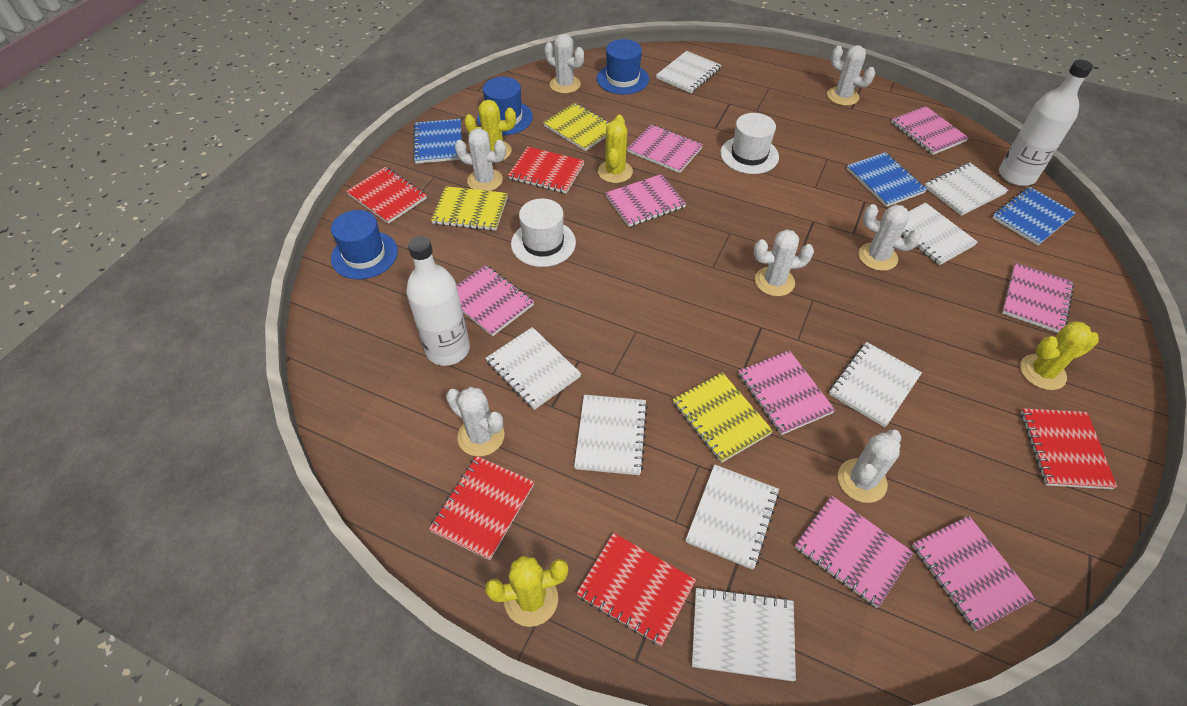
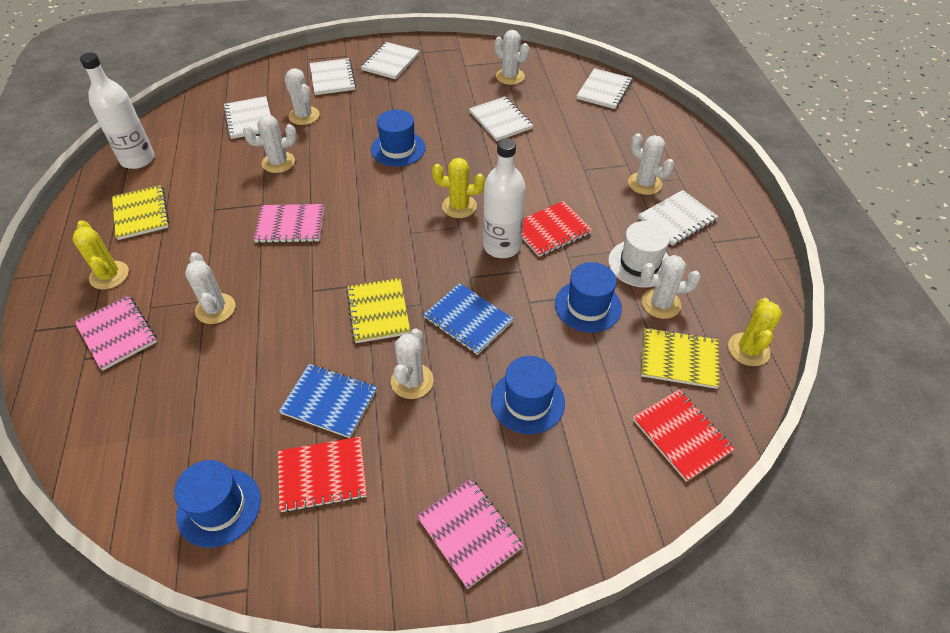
blue hat: [331,210,398,279] [477,77,533,135] [597,39,649,95] = 3 -> [174,460,261,548] [371,110,426,167] [491,356,565,434] [555,262,622,333] = 4
blue notebook: [413,119,462,164] [847,152,927,207] [992,187,1076,246] = 3 -> [279,364,377,438] [423,283,513,355] = 2
pink notebook: [456,265,534,336] [605,174,687,227] [627,124,703,173] [738,350,835,435] [795,496,914,608] [891,106,969,155] [912,516,1036,631] [1002,263,1074,333] = 8 -> [74,295,157,371] [253,204,325,243] [416,478,523,589] = 3
red notebook: [346,167,427,224] [429,456,534,560] [508,147,584,193] [576,533,696,646] [1021,408,1117,489] = 5 -> [278,437,367,513] [522,201,592,257] [633,390,735,482] = 3
white hat: [511,198,576,267] [720,113,779,174] = 2 -> [608,221,670,288] = 1
white notebook: [485,327,581,410] [574,395,648,475] [656,51,721,93] [686,464,779,570] [692,587,796,681] [829,342,922,427] [902,202,978,265] [925,163,1008,216] = 8 -> [223,96,271,139] [310,58,356,95] [361,42,419,79] [469,97,534,141] [577,68,632,109] [638,190,718,246] = 6
yellow cactus: [464,100,516,160] [485,556,568,627] [598,115,633,183] [1020,321,1099,390] = 4 -> [72,220,129,290] [432,158,485,218] [728,298,782,366] = 3

